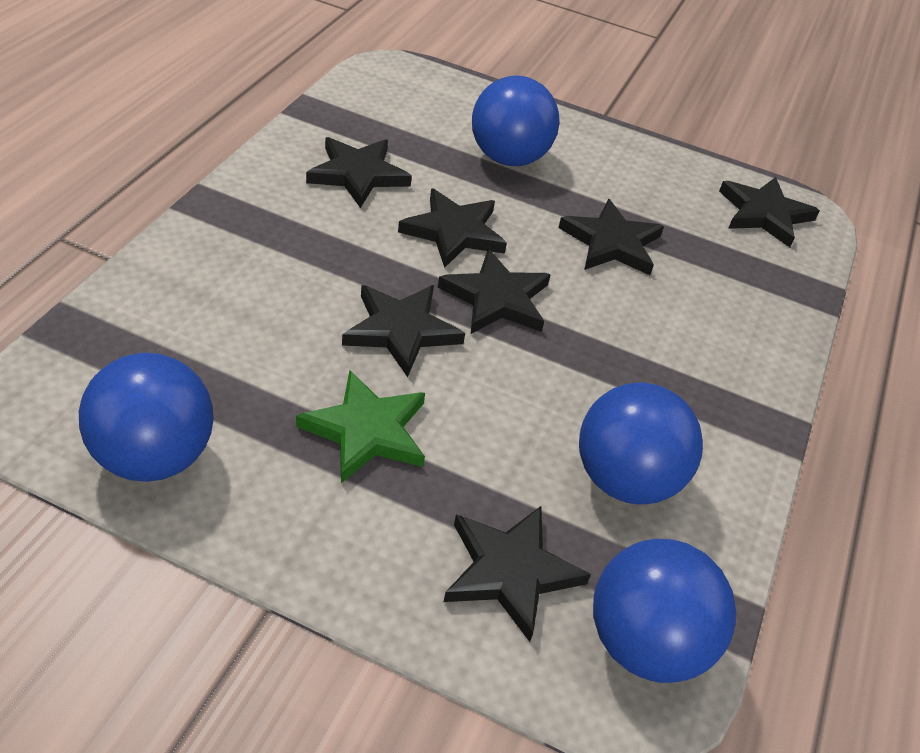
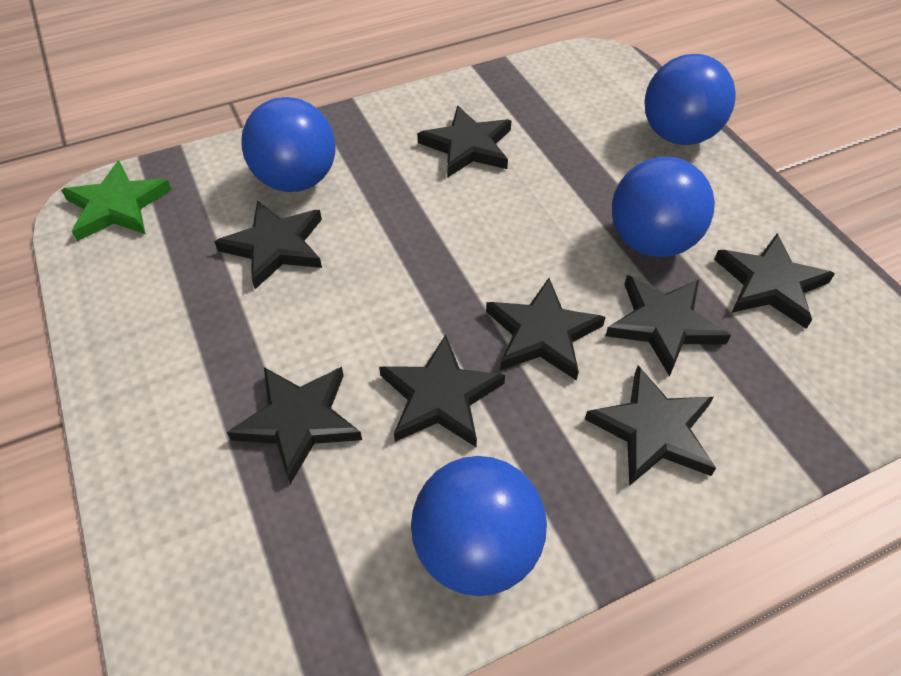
black star: [306,137,412,208] [342,285,465,377] [398,188,507,268] [438,249,551,334] [443,506,591,642] [558,199,664,275] [719,177,820,247] = 7 -> [214,200,322,289] [227,367,362,484] [379,334,505,447] [417,106,512,178] [486,278,605,381] [585,365,716,486] [605,275,731,377] [714,234,835,329] = 8

